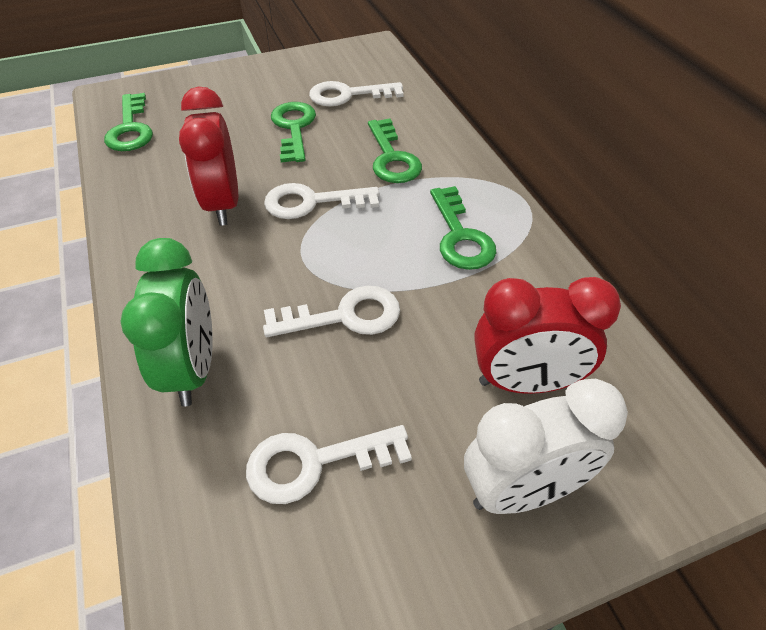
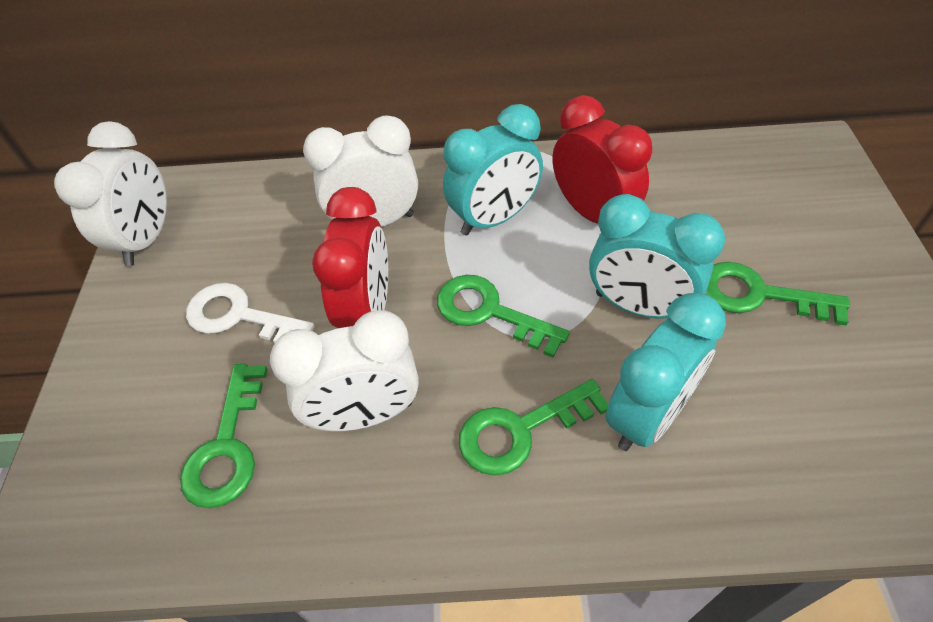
green clock: [121,238,213,407] = 1 -> none = 0
turquoise clock: none = 0 -> [443,104,543,236] [589,194,725,318] [606,293,726,451] = 3
white clock: [464,379,628,514] = 1 -> [54,121,167,266] [270,310,419,431] [303,115,418,227] = 3
white key: [246,425,412,504] [263,286,400,337] [264,183,379,219] [309,81,404,107] = 4 -> [186,283,315,343] = 1

